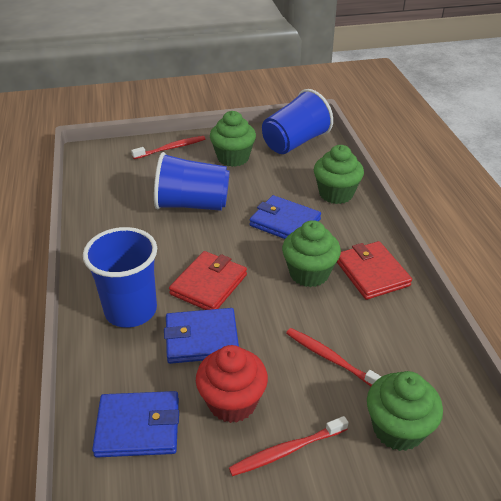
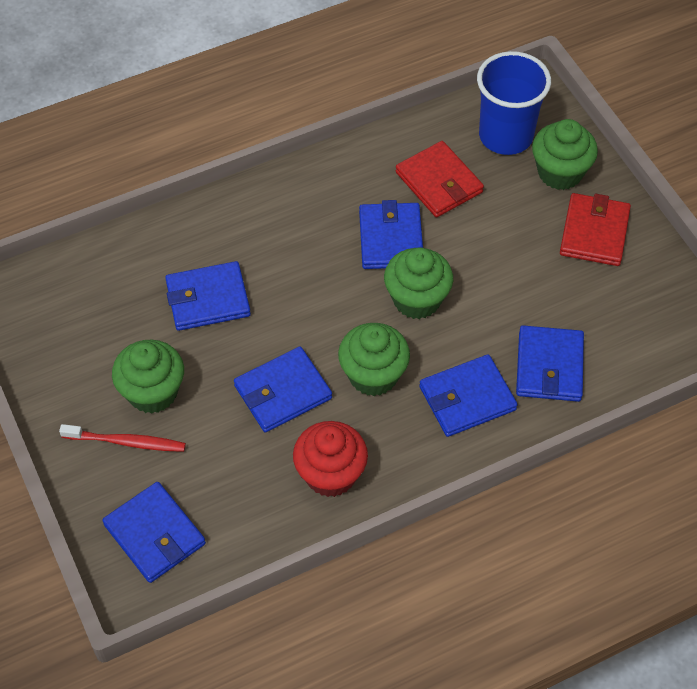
blue cup: [83,227,157,328] [154,152,230,211] [262,89,333,154] = 3 -> [477,51,551,155] = 1
blue wallet: [92,391,179,457] [164,308,239,364] [249,195,321,239] = 3 -> [102,482,206,583] [165,261,251,331] [234,347,332,432] [359,200,423,269] [419,354,518,437] [516,325,584,402] = 6
red toothbrush: [131,136,205,159] [229,416,349,476] [286,328,381,386] = 3 -> [59,424,186,452] = 1

